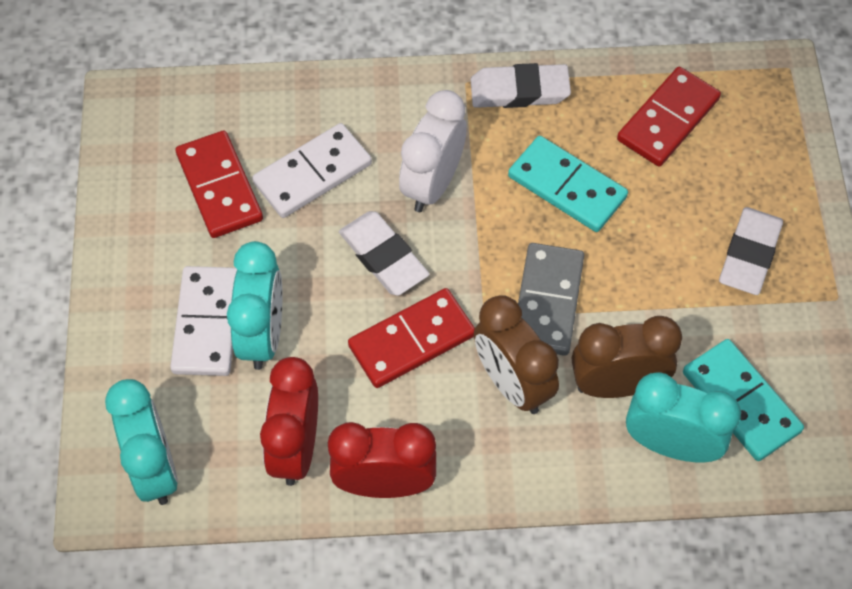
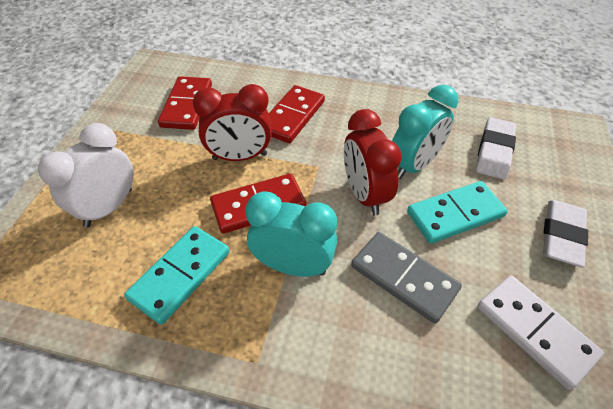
brown clock: [474,295,559,414] [572,316,682,398] = 2 -> none = 0
turquoise clock: [105,379,178,505] [227,241,283,370] [626,372,741,462] = 3 -> [245,191,337,277] [392,85,459,179] = 2
white domino: [170,266,237,376] [252,123,372,218] = 2 -> [478,275,604,390] = 1
white eraser: [339,211,429,296] [471,63,571,108] [719,207,783,295] = 3 -> [476,117,516,179] [543,200,588,268] = 2

